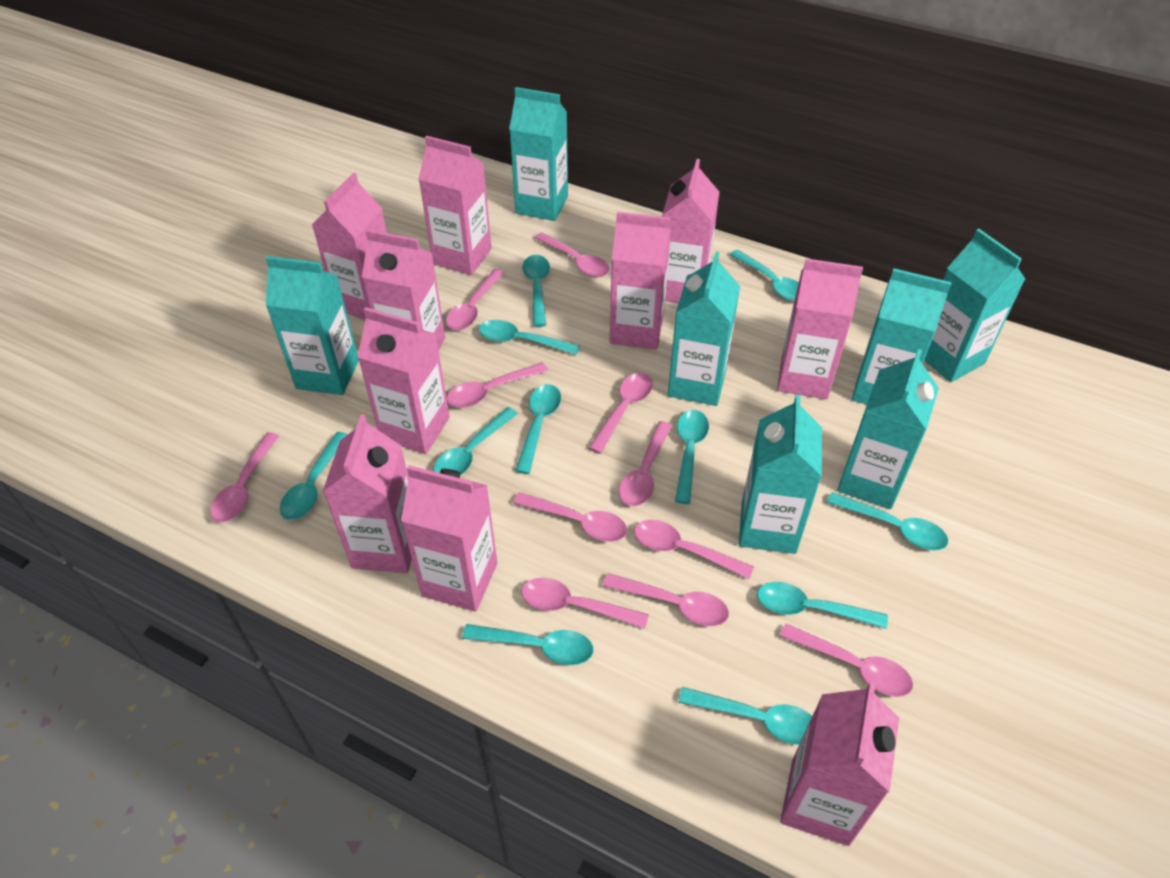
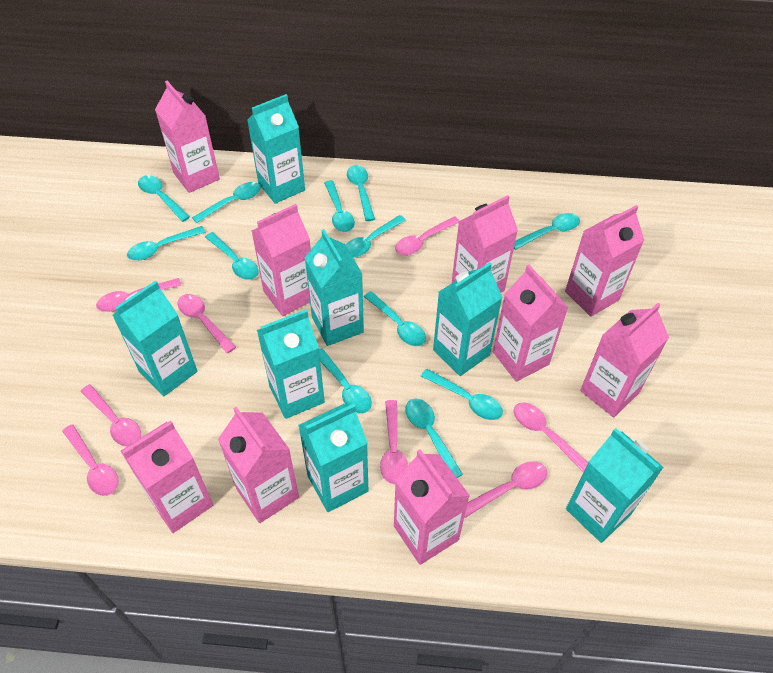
pink carton: [312,173,387,320] [323,414,412,573] [358,307,450,454] [362,229,445,351] [401,465,497,612] [419,136,492,275] [610,212,671,350] [662,159,719,303] [777,258,863,399] [780,682,899,846] = 10 -> [121,421,213,533] [155,81,220,193] [218,407,299,523] [252,204,311,316] [394,449,470,565] [452,195,518,293] [493,265,568,381] [565,205,644,317] [580,303,669,417] = 9
pink spoon: [210,433,279,522] [446,269,505,330] [447,362,548,408] [513,492,627,542] [521,578,649,629] [535,232,610,278] [589,372,653,454] [603,573,729,626] [619,421,672,506] [634,520,754,579] [780,623,913,697] = 11 -> [62,424,118,496] [81,384,141,447] [96,278,181,312] [177,294,236,353] [380,400,408,484] [395,216,460,255] [464,461,547,518] [513,402,588,473] = 8
turquoise spoon: [280,432,348,520] [434,407,518,476] [462,624,593,665] [479,320,580,355] [515,384,561,474] [522,255,550,327] [675,410,709,504] [678,687,812,745] [730,249,799,302] [757,582,888,629] [827,492,948,550] = 11 -> [127,226,205,261] [138,175,190,222] [192,182,261,223] [205,232,259,280] [319,348,372,413] [324,180,355,232] [346,215,406,258] [347,165,375,221] [364,291,426,346] [405,398,463,478] [421,369,503,420] [514,213,580,250] = 12

